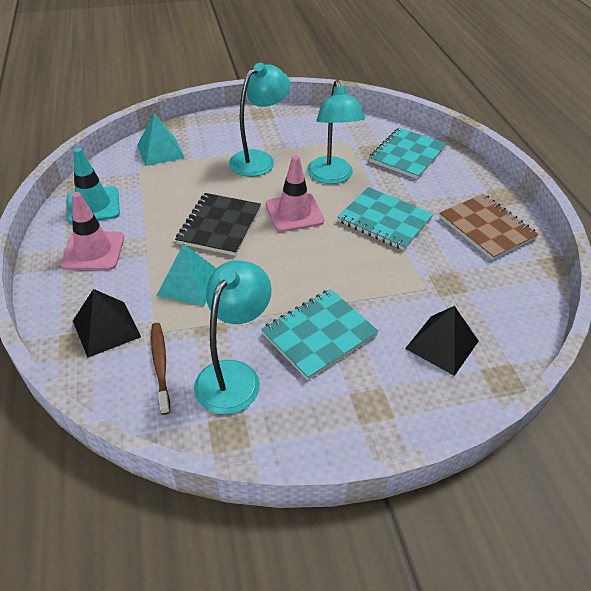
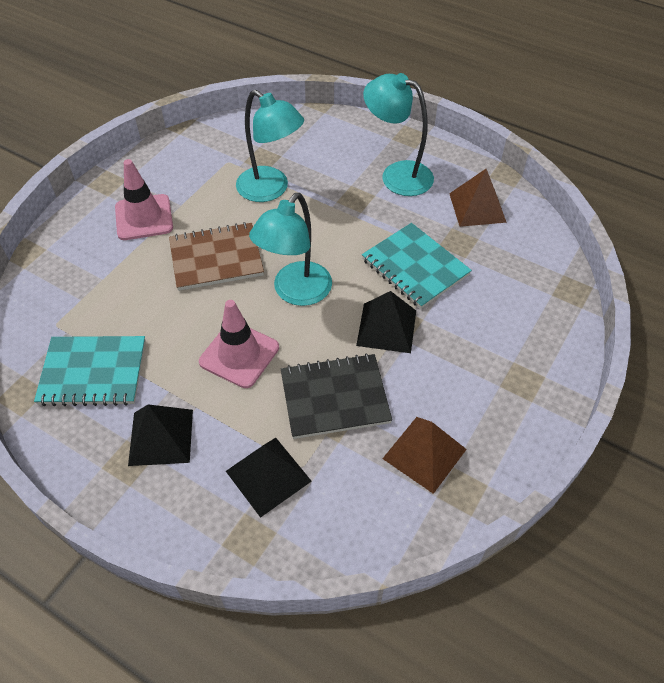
black pyramid: [73,289,141,358] [405,306,479,376] = 2 -> [128,404,193,466] [226,438,311,518] [356,291,416,353] = 3
brown pyramid: none = 0 -> [382,417,467,494] [449,169,507,227] = 2
brown toothbrush: [151,323,170,415] = 1 -> none = 0
turquoise notebook: [261,289,379,380] [338,187,433,250] [369,128,447,179] = 3 -> [34,336,146,406] [362,223,472,309] = 2
turquoise pyramid: [137,113,185,166] [156,244,217,307] = 2 -> none = 0
turquoise traffic cone: [67,147,120,224] = 1 -> none = 0

